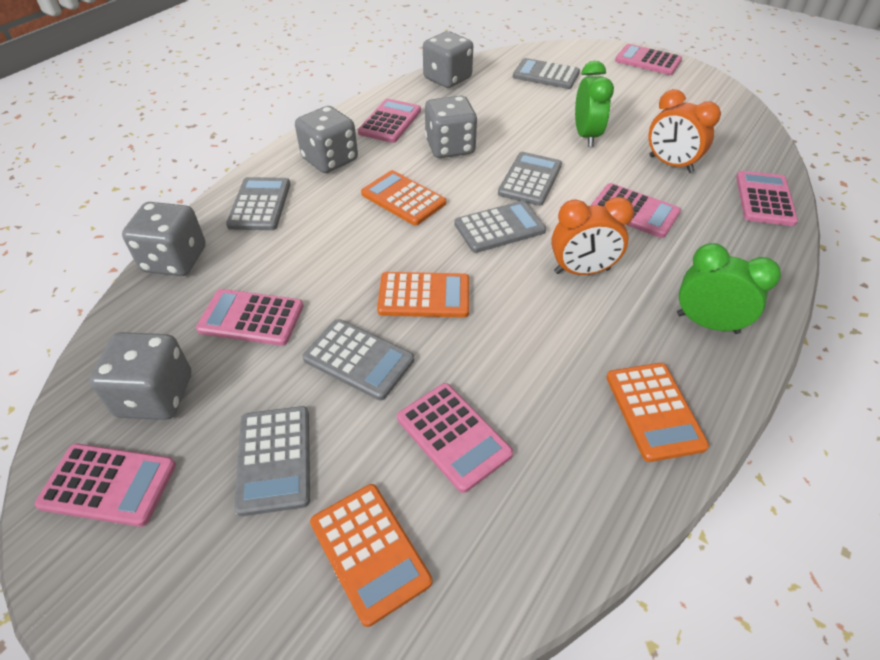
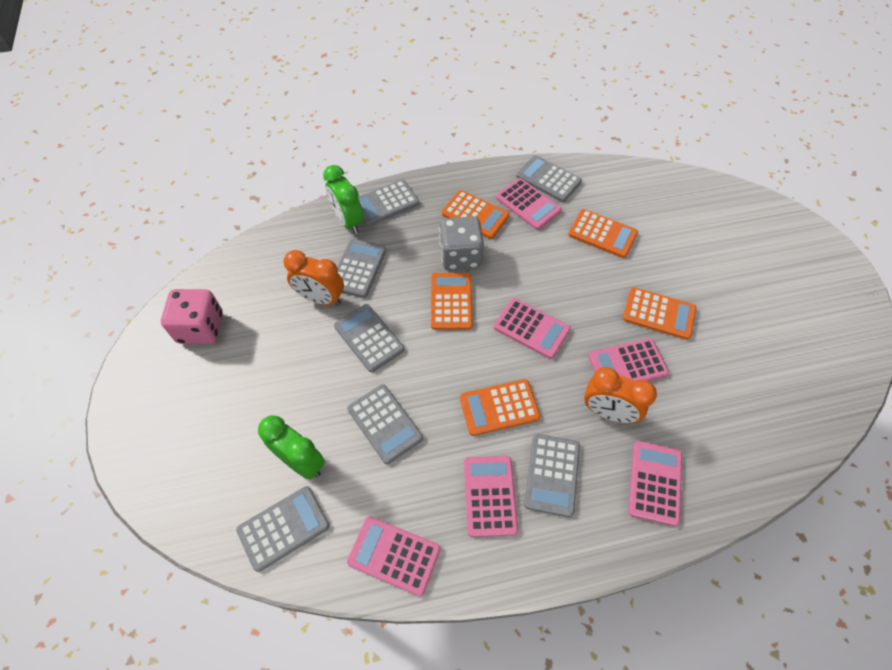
grey calculator: [226,177,290,230] [234,406,310,516] [302,319,414,400] [454,201,546,253] [498,152,562,206] [513,58,580,89] = 6 -> [236,486,330,572] [334,304,404,372] [337,239,386,298] [347,384,423,464] [358,180,419,226] [516,155,582,202] [524,434,580,517] = 7
grey dice: [89,332,191,420] [122,202,206,276] [295,106,358,173] [423,31,473,88] [425,96,477,158] = 5 -> [439,216,484,270] = 1
orange calculator: [310,484,432,627] [361,170,446,225] [377,272,469,318] [606,363,709,462] = 4 -> [431,273,473,330] [442,190,510,239] [460,379,540,436] [568,209,638,258] [623,287,696,340] = 5
pink calculator: [35,444,176,527] [196,289,303,346] [358,99,421,143] [397,383,513,493] [591,183,681,238] [615,44,682,75] [736,171,798,226] = 7 -> [347,516,441,596] [464,456,518,537] [494,298,571,359] [496,178,562,230] [588,338,669,382] [628,441,682,526] = 6
pink dice: none = 0 -> [161,289,223,344] = 1

